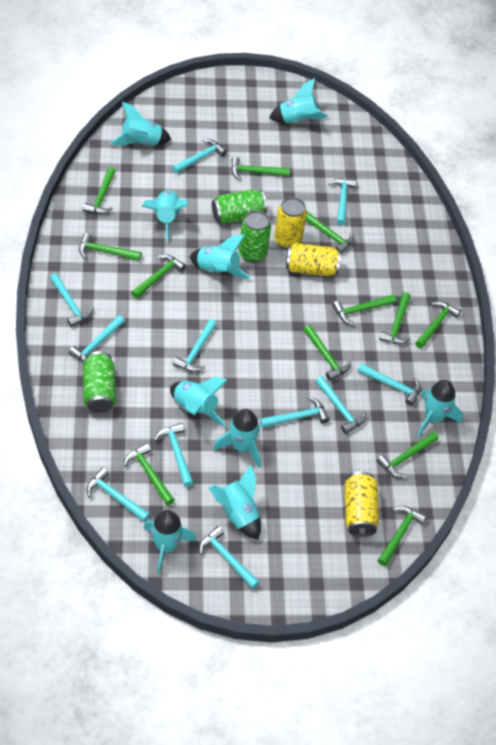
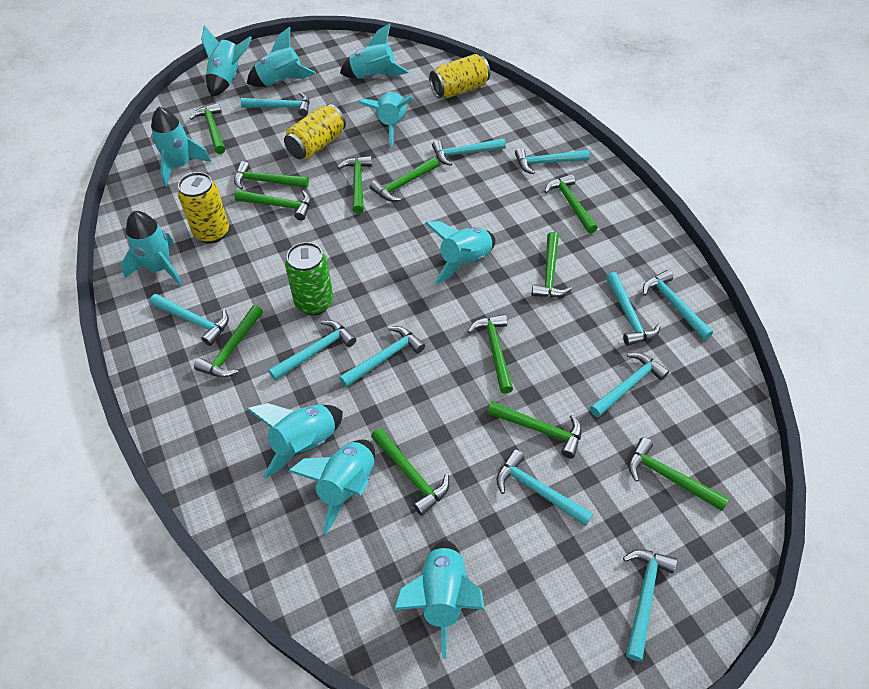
green can: [83,351,116,413] [212,189,267,224] [239,210,271,263] = 3 -> [285,242,333,315] = 1
turquoise rocket: [110,101,171,146] [142,190,188,242] [144,510,196,574] [170,377,227,427] [190,235,250,279] [208,464,261,540] [213,409,261,468] [269,78,328,123] [417,380,463,436] = 9 -> [121,211,183,286] [151,107,211,187] [201,25,252,97] [247,26,316,87] [247,403,343,479] [288,440,375,534] [340,23,409,79] [359,91,413,147] [394,540,484,659] [425,221,495,284] = 10

